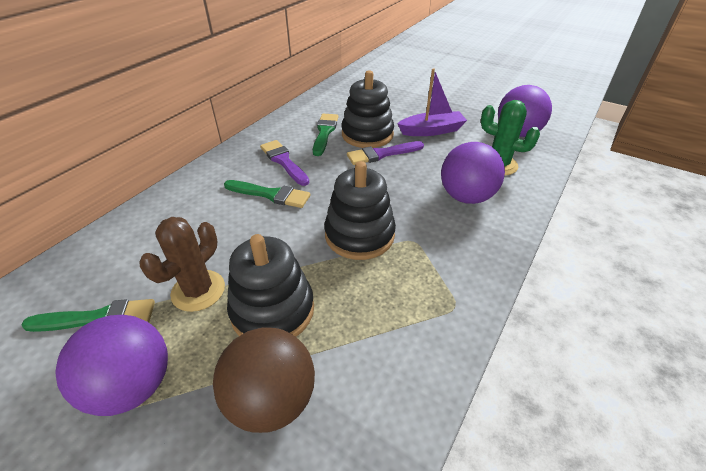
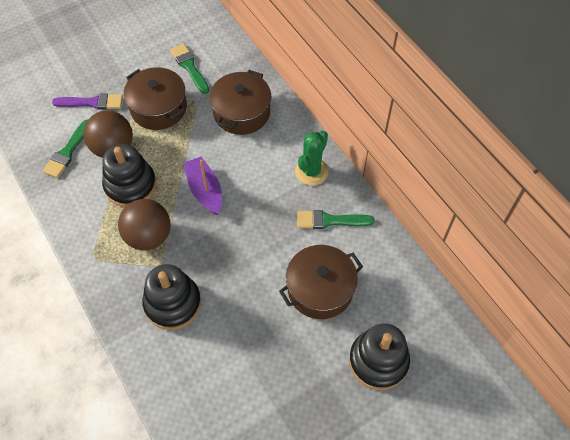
brown ball: [213,327,315,433] = 1 -> [83,110,133,158] [118,199,170,250] = 2
brown cactus: [139,217,225,312] = 1 -> none = 0
brown pot: none = 0 -> [124,67,187,130] [210,70,271,135] [279,245,363,319] = 3
purple ball: [56,315,168,416] [441,142,505,204] [498,85,552,137] = 3 -> none = 0
purple brush: [260,140,309,186] [347,141,424,165] = 2 -> [52,93,123,110] = 1

